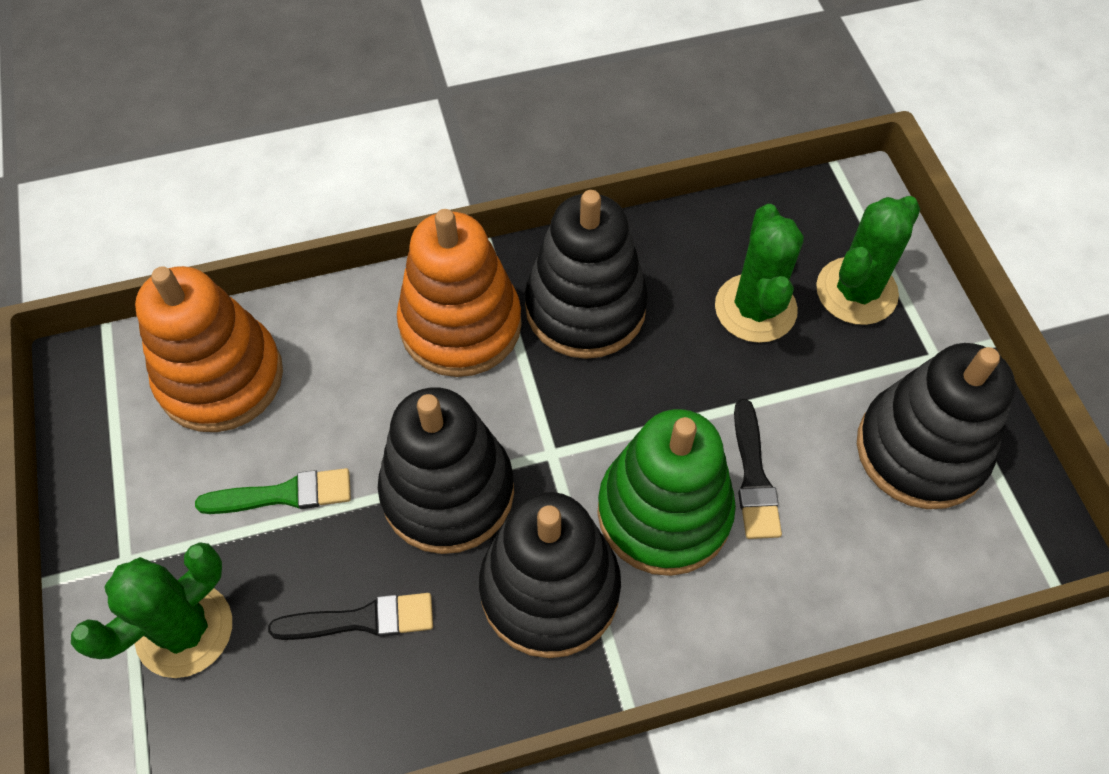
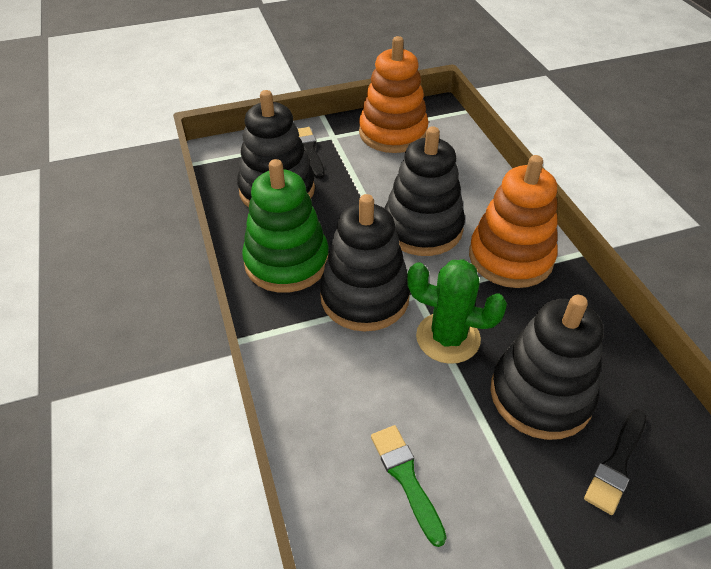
green cactus: [71,542,232,678] [715,204,804,343] [816,196,920,325] = 3 -> [407,259,507,364] = 1

